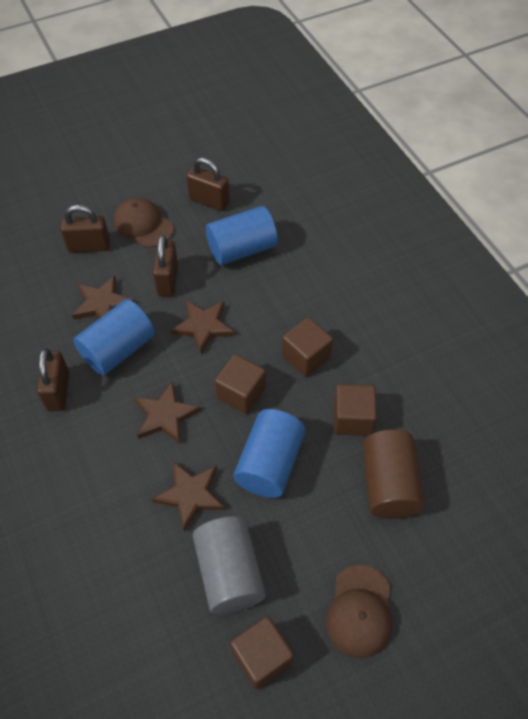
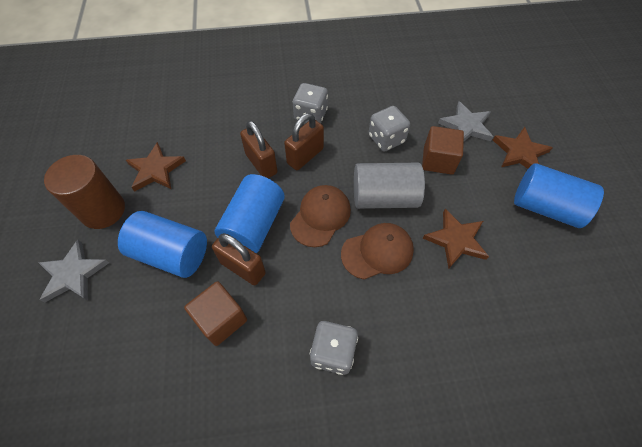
brown cube: [215,354,266,414] [230,616,294,689] [282,317,333,377] [334,384,377,436] = 4 -> [184,281,247,346] [422,126,464,175] = 2
brown padlock: [37,349,69,411] [60,205,110,253] [153,235,178,296] [186,158,230,211] = 4 -> [212,233,266,286] [240,120,277,178] [284,113,324,170] = 3
brown star: [72,275,135,319] [134,382,201,444] [152,461,225,532] [171,300,235,354] = 4 -> [126,142,186,192] [423,209,489,268] [493,127,553,169] = 3
grey dice: none = 0 -> [293,83,328,123] [310,321,358,375] [369,106,410,152] = 3
grey star: none = 0 -> [38,240,109,303] [438,101,493,141] = 2

